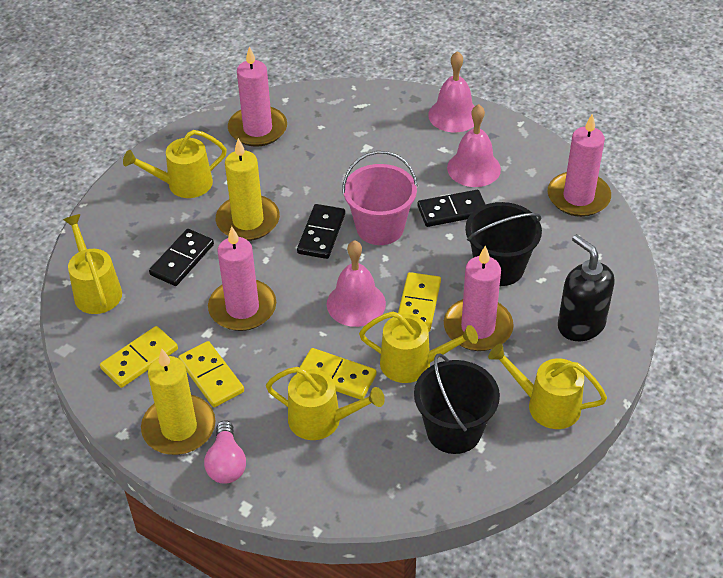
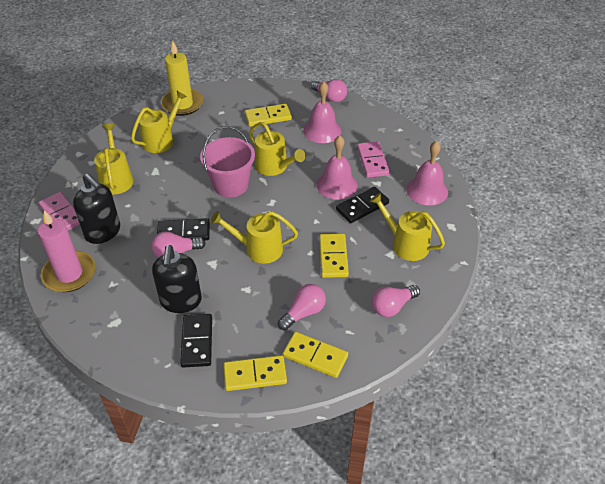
black bucket: [414,353,500,454] [465,202,542,286] = 2 -> none = 0
black soap dispenser: [558,234,615,341] = 1 -> [73,174,120,244] [152,245,202,313] = 2
pink candle: [208,226,276,331] [228,46,287,147] [444,245,514,351] [548,113,611,217] = 4 -> [37,210,96,292] = 1
pink domino: none = 0 -> [39,192,80,230] [357,141,390,178] = 2
pink light bulb: [204,420,246,484] = 1 -> [151,231,205,258] [278,284,326,330] [311,79,347,102] [372,285,420,317] = 4
yellow candle: [141,349,215,455] [216,138,280,241] = 2 -> [161,41,203,116] = 1

